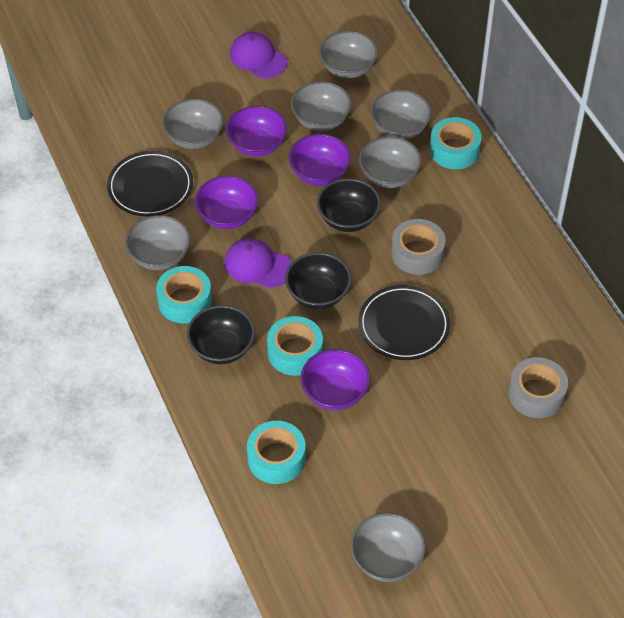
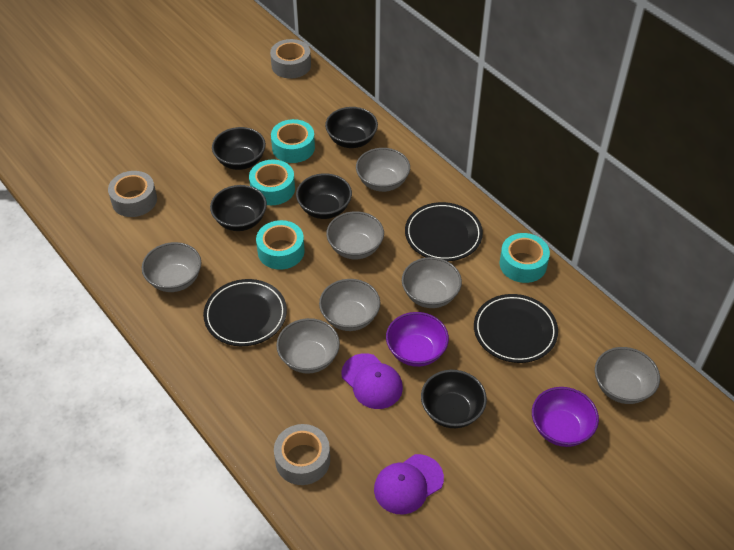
black bowl: [187,305,255,364] [285,252,351,309] [317,178,381,232] = 3 -> [210,185,267,231] [212,127,266,170] [296,173,352,219] [325,107,378,148] [421,370,487,428] = 5
black plate: [107,151,193,217] [358,285,450,360] = 2 -> [203,279,287,346] [405,202,483,261] [474,294,558,363] = 3
grey tape: [391,219,446,275] [508,357,568,418] = 2 -> [108,171,157,217] [270,39,311,79] [274,424,330,485] = 3
purple bowl: [195,176,259,229] [226,106,287,156] [289,134,351,186] [301,349,370,410] = 4 -> [386,312,449,367] [532,387,599,447] = 2

